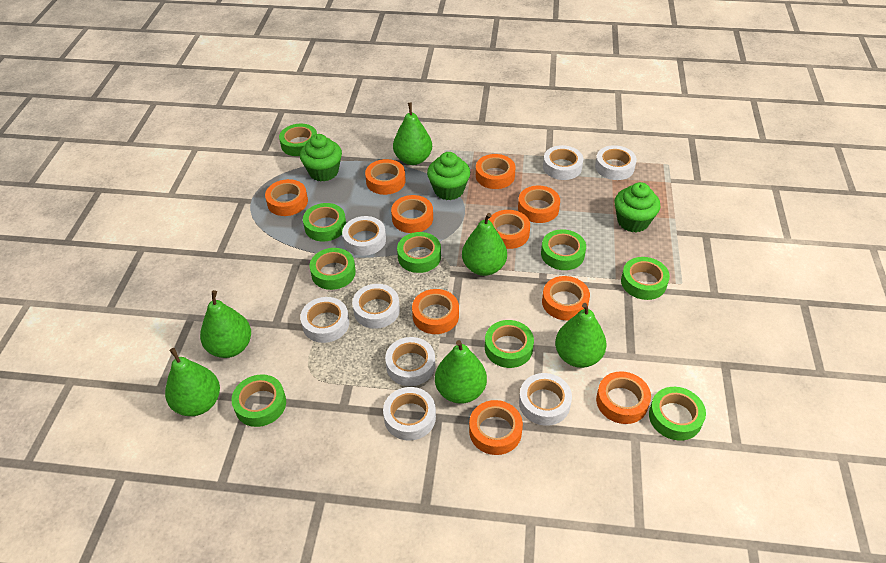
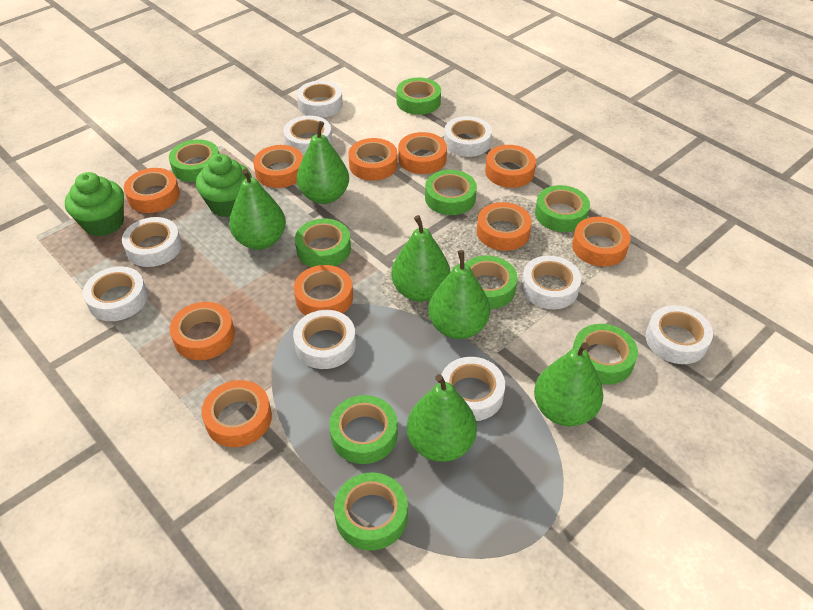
green cupcake: [300,134,342,182] [427,152,470,200] [615,182,660,232] = 3 -> [65,172,124,236] [196,154,252,217] = 2
white tape: [300,297,349,343] [342,216,386,256] [352,284,400,329] [383,387,436,441] [385,337,435,386] [519,373,572,426] [543,145,583,180] [595,145,637,180] = 8 -> [83,266,148,321] [122,217,182,267] [284,116,332,156] [293,310,356,369] [297,81,343,118] [441,357,505,421] [444,116,492,157] [521,256,581,309] [646,305,713,364] = 9

